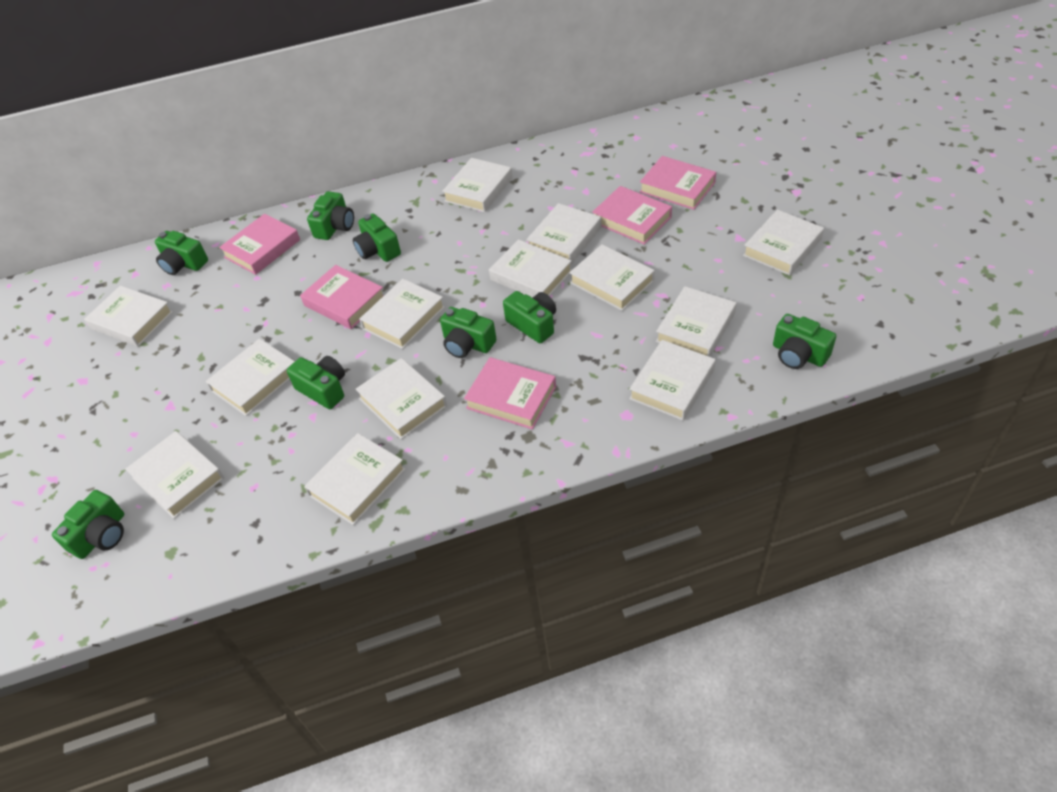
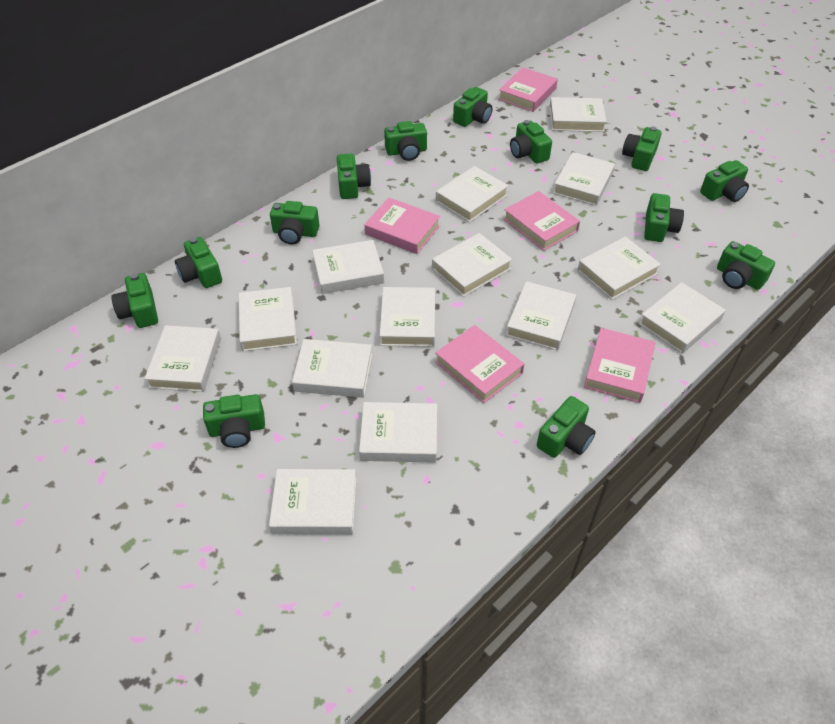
green camera: [52,490,124,559] [155,231,208,275] [287,356,345,409] [307,191,354,240] [353,214,401,262] [440,307,496,358] [503,291,556,343] [773,314,836,369] = 8 -> [111,273,158,328] [175,237,222,288] [203,394,265,448] [270,201,320,244] [337,154,371,199] [384,121,427,161] [453,87,492,127] [510,120,552,164] [537,396,596,458] [622,126,662,171] [644,193,684,242] [700,160,749,202] [717,241,775,290] = 13
white book: [84,286,173,347] [125,431,224,519] [206,339,295,416] [304,433,406,525] [356,358,447,439] [359,279,445,349] [442,158,513,212] [489,239,572,298] [526,203,601,265] [569,244,655,311] [629,340,716,421] [656,286,737,357] [743,210,824,276] = 13 -> [144,325,221,392] [238,287,297,352] [269,469,357,535] [292,339,372,398] [312,240,384,294] [359,402,437,463] [380,287,435,347] [432,233,512,297] [436,166,509,222] [506,281,576,351] [549,97,607,132] [553,152,615,206] [578,236,661,300] [639,282,726,354] = 14

